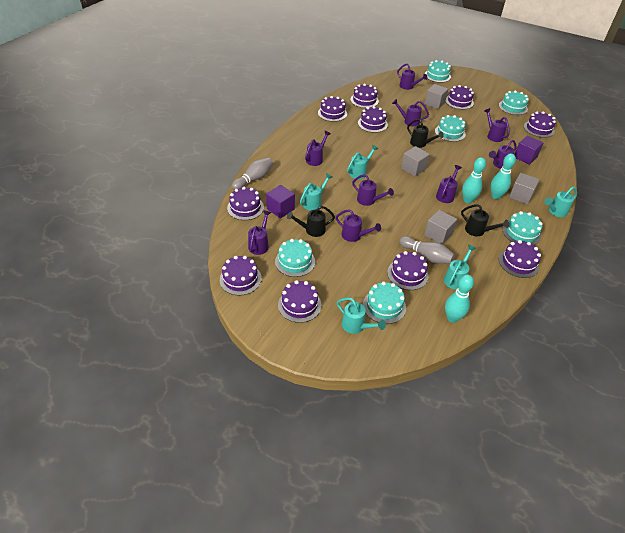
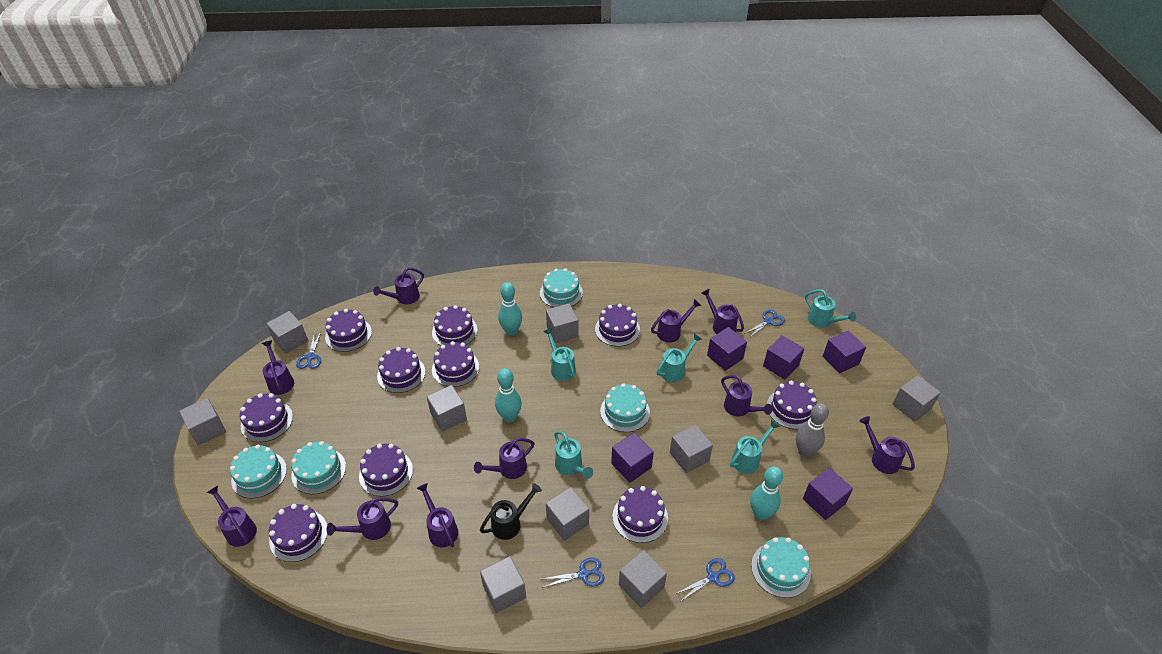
black watering can: [287,206,335,237] [407,119,444,148] [461,204,509,236] = 3 -> [480,483,542,540] = 1
blue scissors: none = 0 -> [296,332,321,369] [542,557,605,588] [675,558,735,602] [744,309,785,338] = 4
grey bowling pin: [232,157,273,190] [399,236,455,264] = 2 -> [796,403,829,457] = 1
grey cube: [401,146,430,176] [424,84,448,109] [424,210,457,245] [509,173,540,204] = 4 -> [179,398,226,446] [266,311,308,354] [427,385,467,432] [480,556,526,613] [546,303,578,344] [546,487,589,541] [619,550,667,608] [670,424,713,473] [893,375,941,422] = 9
purple cube: [266,185,295,219] [514,136,543,165] = 2 -> [611,433,654,483] [707,327,747,371] [763,335,804,380] [803,468,853,520] [823,331,866,373] = 5
purple watering can: [248,210,271,255] [305,131,331,166] [336,209,381,242] [352,174,394,206] [392,99,429,127] [397,63,428,90] [436,165,462,203] [484,108,510,142] [489,140,516,169] = 9 -> [207,486,257,547] [262,340,294,395] [327,498,398,540] [373,268,424,304] [416,483,458,547] [474,438,534,479] [651,299,701,342] [701,289,744,334] [721,375,772,417] [859,416,915,474] = 10
turquoise cake: [275,239,315,277] [363,282,406,324] [425,60,451,83] [435,115,466,142] [499,90,529,115] [503,211,543,245] = 6 -> [230,445,287,498] [291,441,346,494] [540,268,583,308] [600,383,650,432] [751,537,811,598] = 5

